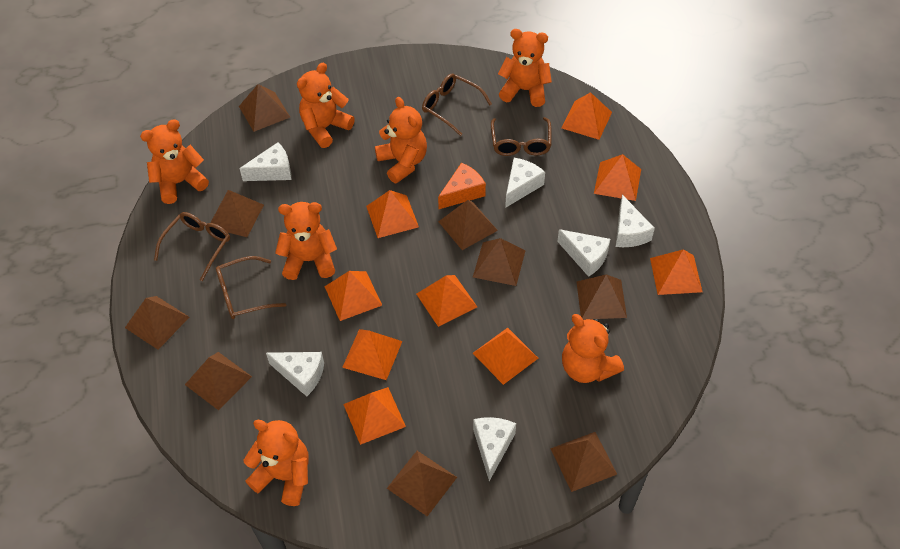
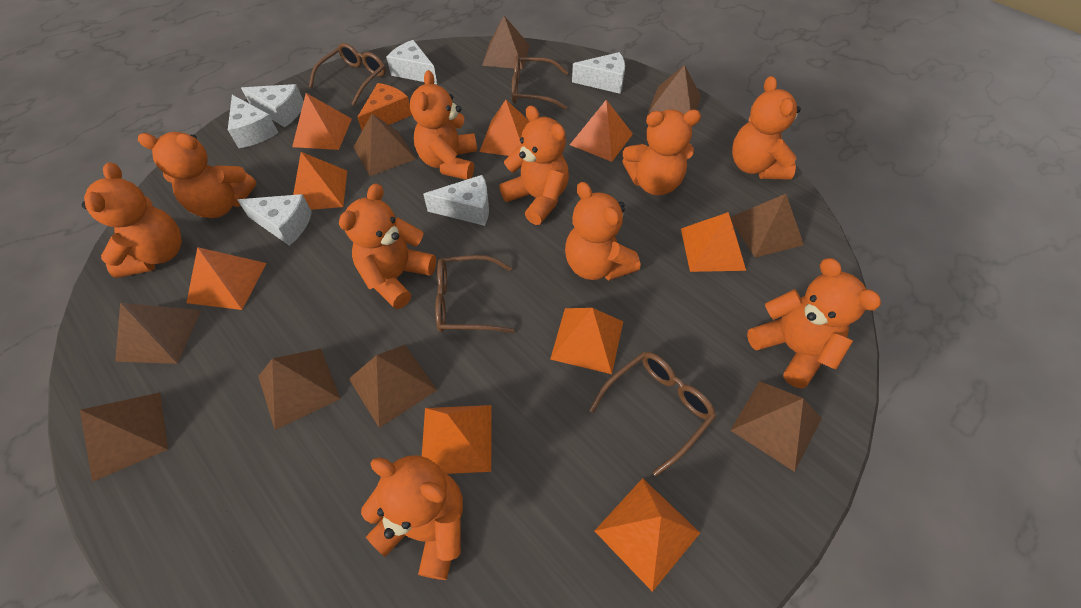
orange teddy bear: [140,119,209,204] [243,420,309,506] [275,202,337,280] [297,63,355,148] [375,97,427,184] [498,29,552,107] [562,314,624,383] = 7 -> [82,162,182,278] [138,132,257,218] [339,183,436,309] [361,455,463,580] [410,70,477,180] [499,105,569,225] [565,182,640,281] [622,109,701,195] [732,76,801,180] [747,258,881,389] = 10

